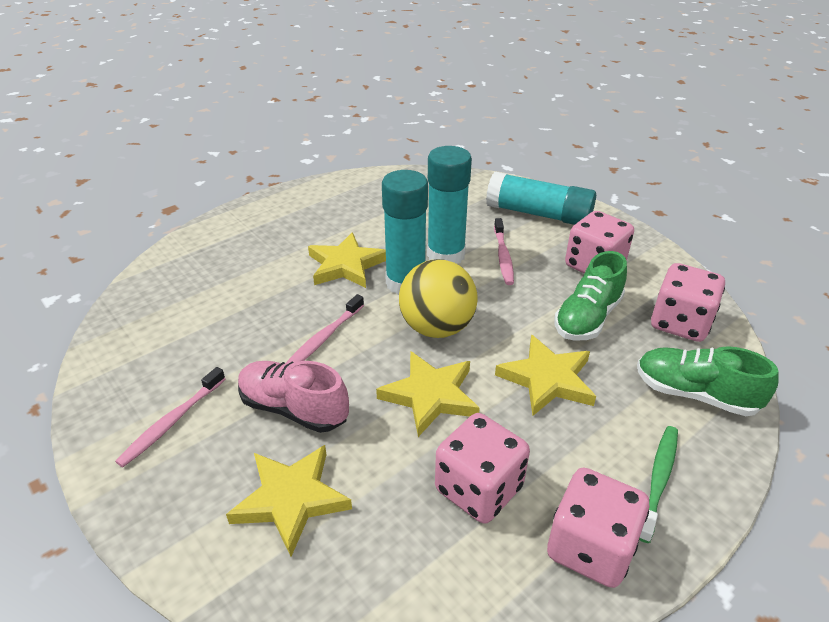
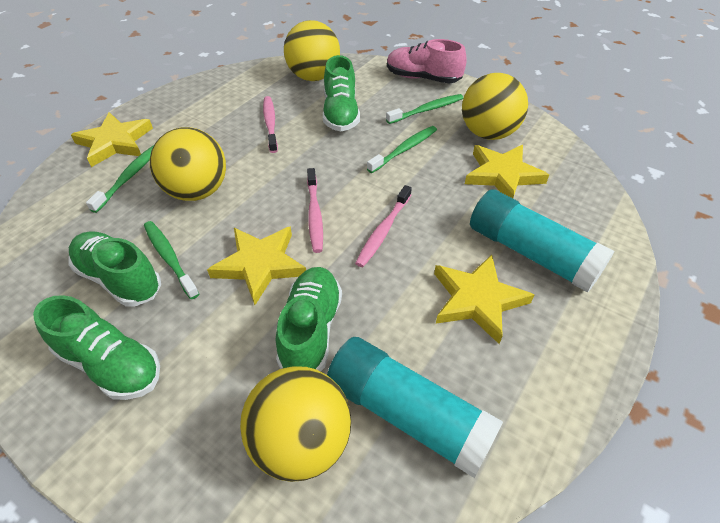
green shoe: [554,251,627,341] [637,346,779,416] = 2 -> [33,295,160,400] [68,231,161,307] [276,267,342,371] [323,55,360,132] = 4
green toothbrush: [639,426,678,543] = 1 -> [86,145,154,213] [144,221,199,299] [367,126,437,173] [386,94,463,124] = 4
pink dice: [435,413,530,524] [547,467,649,588] [565,211,634,273] [651,263,725,342] = 4 -> none = 0
turquoise glue stick: [382,170,428,295] [427,146,472,264] [486,172,596,225] = 3 -> [327,337,503,478] [470,189,614,293] = 2
yellow ball: [399,259,478,338] = 1 -> [150,127,226,201] [240,366,351,482] [284,20,340,81] [462,73,528,140] = 4

